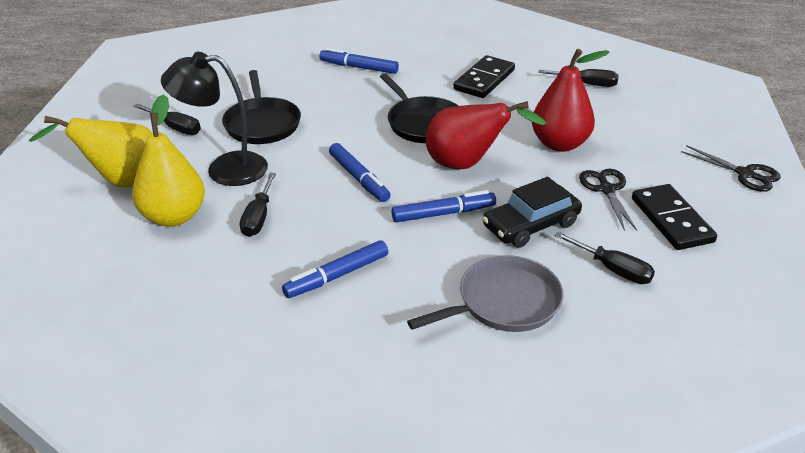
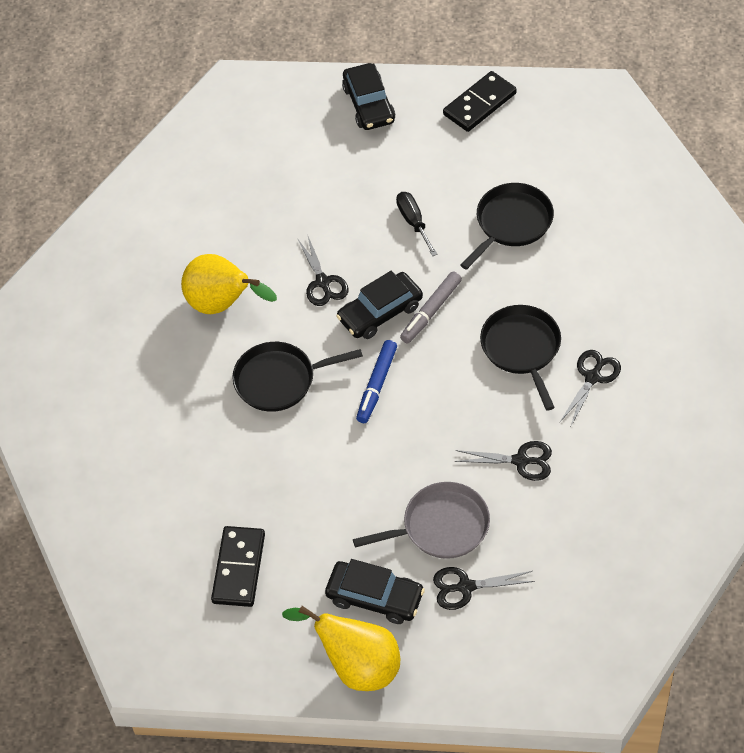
black car: [482,177,582,248] = 1 -> [325,559,425,624] [336,271,423,339] [342,63,395,130] = 3
black lamp: [161,52,268,186] = 1 -> none = 0
black pan: [222,70,301,144] [380,73,459,143] = 2 -> [232,342,363,412] [460,183,554,270] [480,305,561,410] = 3
black scissors: [579,169,637,231] [681,145,780,192] = 2 -> [297,234,349,306] [433,567,535,610] [455,441,552,481] [560,350,621,428] = 4
black screwdriver: [134,104,201,135] [240,173,276,237] [538,69,619,87] [554,232,655,284] = 4 -> [396,192,438,256] = 1
blue marker: [282,240,388,298] [319,48,399,74] [329,143,391,202] [392,190,496,223] = 4 -> [356,340,397,423] = 1
grey marker: none = 0 -> [400,271,462,343] = 1
red pear: [426,101,546,169] [532,49,609,152] = 2 -> none = 0

